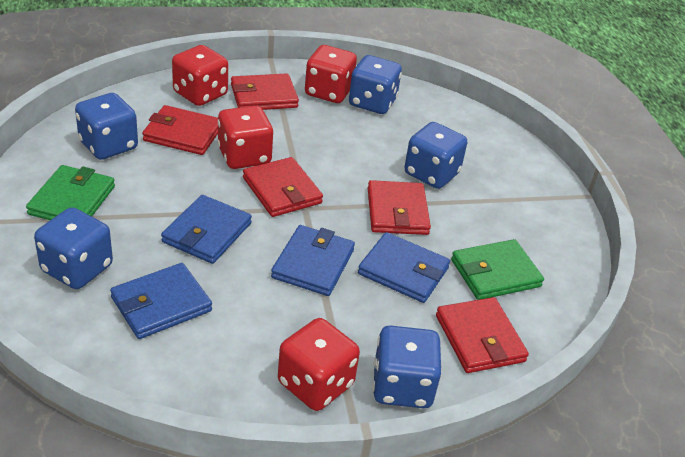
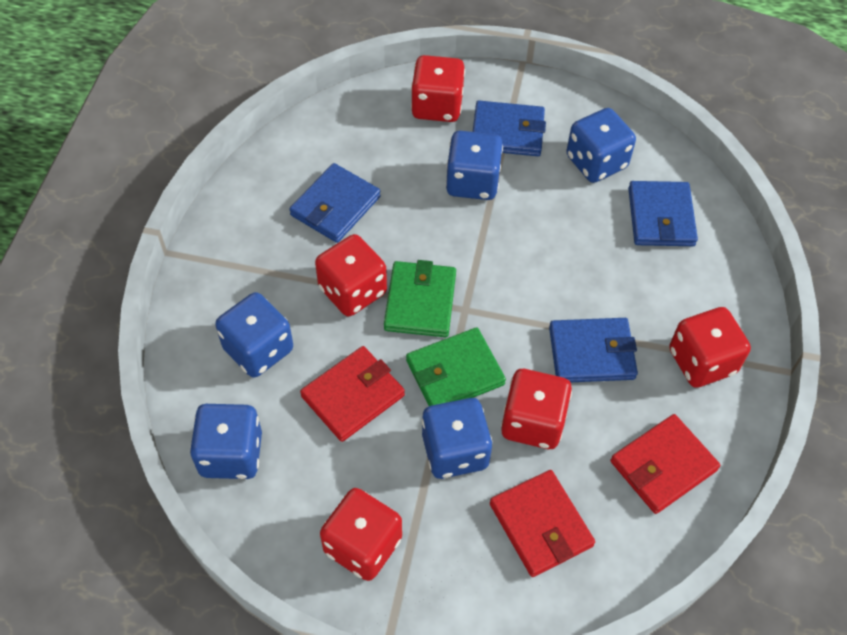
red dice: [172,45,228,106] [217,106,273,169] [278,318,360,411] [305,45,357,103] = 4 -> [315,234,387,316] [320,488,402,581] [411,55,465,122] [501,369,572,449] [669,307,751,388] = 5
red wallet: [142,105,218,155] [231,73,299,110] [243,157,323,217] [368,180,431,235] [436,297,529,373] = 5 -> [300,346,405,442] [490,470,595,577] [610,414,720,514] = 3

